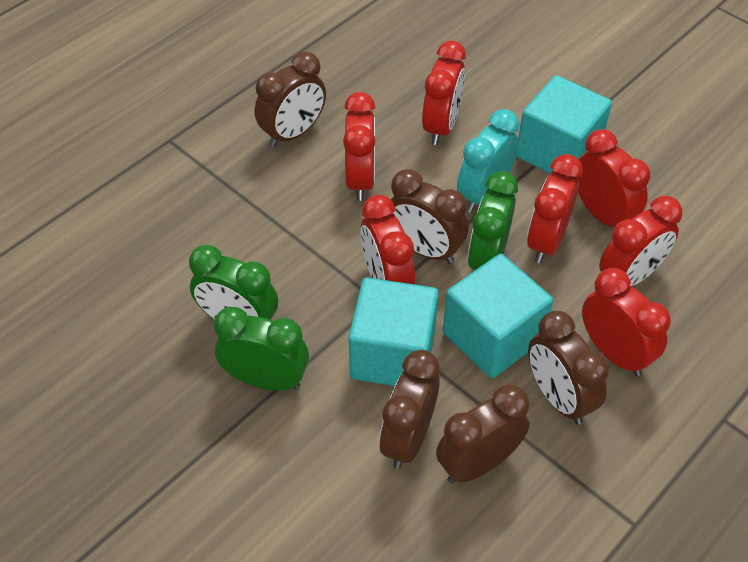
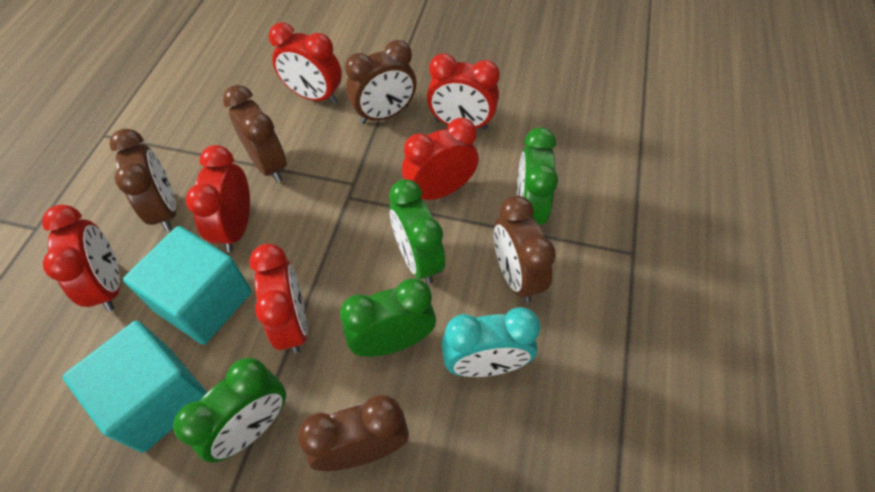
green clock: [189,245,278,320] [214,307,309,391] [468,171,518,270] = 3 -> [173,358,286,463] [340,278,436,357] [389,179,445,284] [517,127,558,225] = 4
red clock: [343,92,376,201] [360,195,415,285] [422,41,466,145] [527,154,583,263] [578,129,650,227] [582,268,671,376] [599,196,682,287] = 7 -> [42,205,120,312] [186,145,250,252] [249,244,307,353] [269,22,342,104] [402,118,479,200] [427,53,500,130] = 6
turquoise cube: [348,277,439,386] [443,254,553,378] [516,75,612,173] = 3 -> [62,320,207,453] [123,226,252,345] = 2

